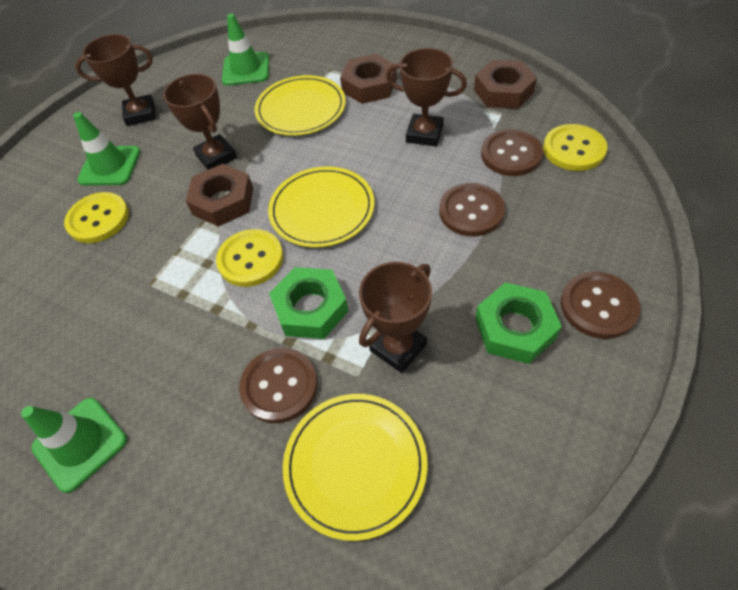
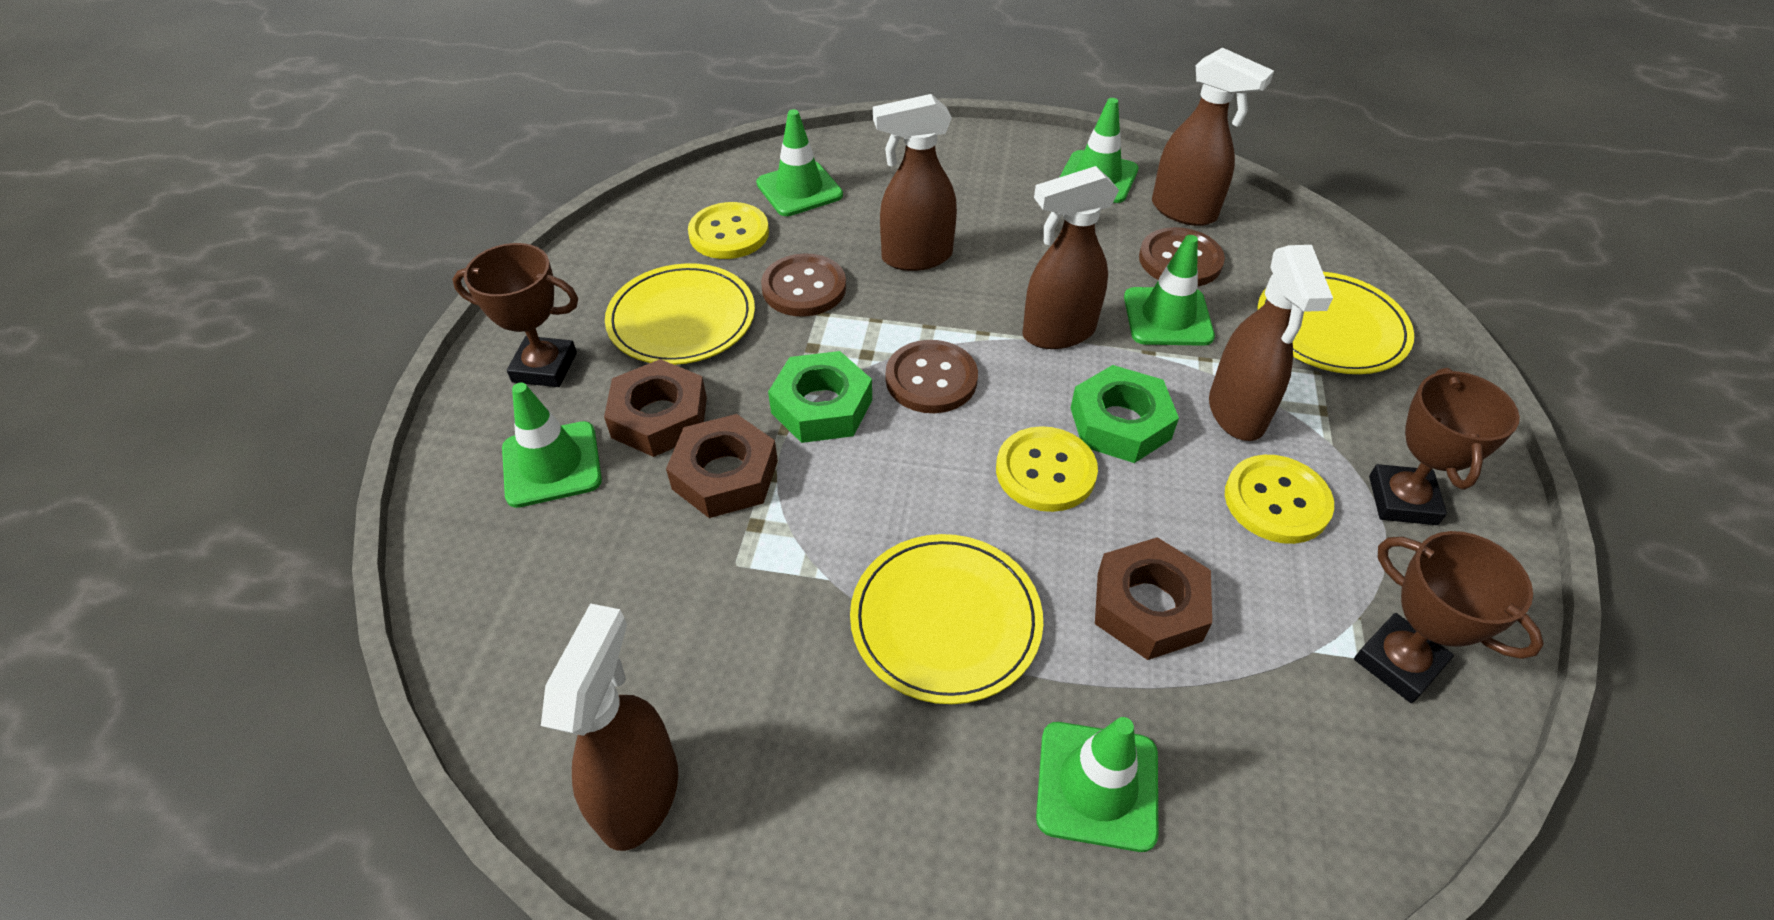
brown button: [239,348,318,423] [439,183,505,237] [481,129,543,176] [561,272,640,339] = 4 -> [761,253,846,317] [886,340,978,413] [1139,227,1225,286] = 3
brown spray bottle: none = 0 -> [541,603,678,851] [873,94,957,271] [1022,166,1119,349] [1152,48,1274,226] [1209,245,1333,441] = 5
brown trophy: [75,34,156,126] [163,74,237,170] [359,262,432,373] [386,48,467,146] = 4 -> [452,243,578,387] [1354,531,1544,703] [1369,368,1520,525] = 3
green traffic cone: [21,398,127,493] [73,112,140,186] [222,14,269,86] = 3 -> [502,383,602,508] [756,109,843,216] [1036,717,1158,852] [1060,98,1139,203] [1124,235,1215,346] = 5

